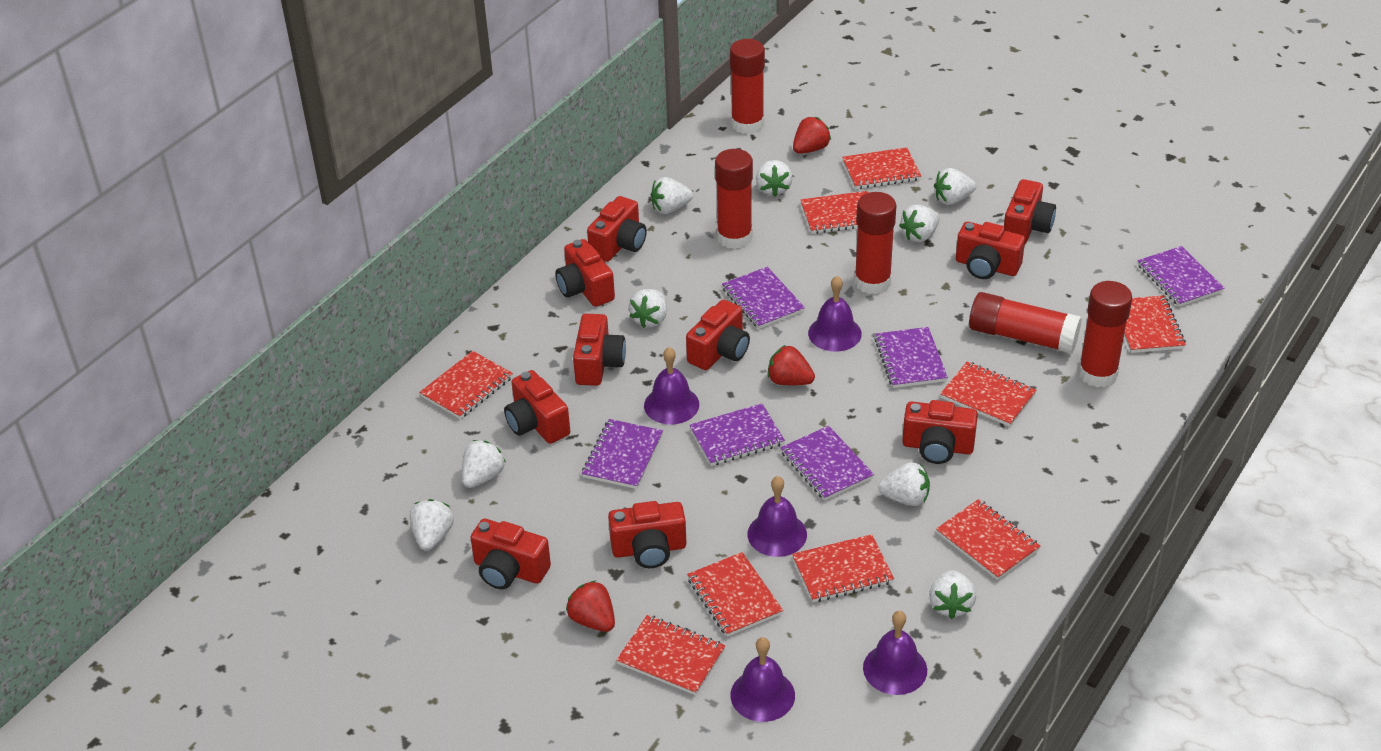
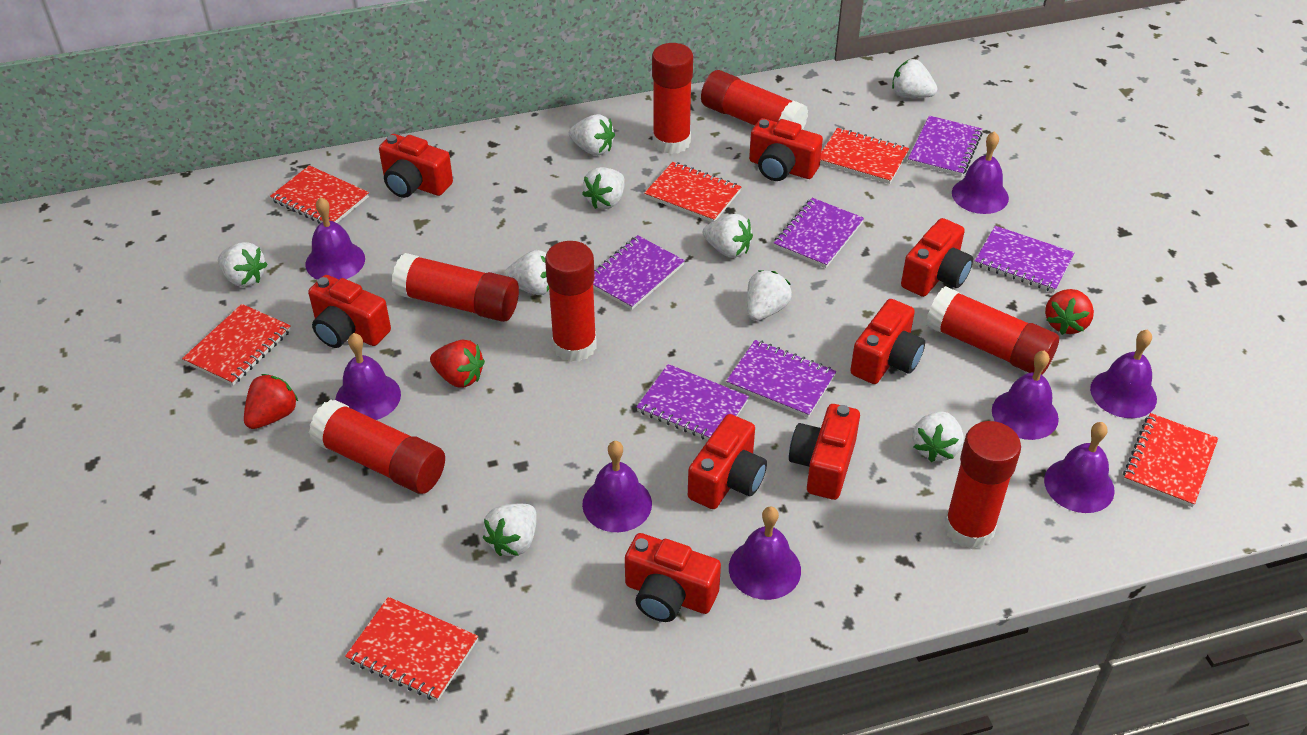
purple bell: [644,347,699,424] [730,637,795,722] [747,476,807,557] [808,276,862,352] [863,611,927,695] = 5 -> [305,197,365,280] [335,333,401,420] [582,441,652,532] [729,506,801,600] [952,131,1009,214] [992,350,1059,440] [1044,422,1115,513] [1090,329,1157,418] = 8
red camera: [470,519,551,589] [504,370,570,444] [555,239,615,307] [573,314,626,386] [587,196,647,262] [608,501,687,568] [686,300,750,370] [902,400,978,464] [956,222,1025,279] [1004,179,1056,244] = 10 -> [308,275,391,348] [379,134,453,198] [625,533,721,622] [688,414,767,509] [749,118,823,181] [789,404,860,500] [850,299,925,384] [901,218,973,297] = 8
red glue stick: [715,149,753,249] [730,39,765,134] [854,192,896,294] [969,292,1082,353] [1078,281,1132,387] = 5 -> [309,399,445,494] [391,253,519,322] [545,241,597,362] [652,43,693,154] [701,70,808,130] [926,286,1059,375] [944,421,1021,549] = 7
red notebook: [419,351,513,419] [616,615,725,695] [687,552,783,637] [792,534,894,602] [800,191,869,234] [842,147,921,189] [936,499,1041,580] [940,361,1037,427] [1124,295,1186,353] = 9 -> [182,304,291,385] [270,165,369,224] [345,597,478,701] [644,162,741,222] [820,128,909,184] [1123,413,1218,507] = 6

